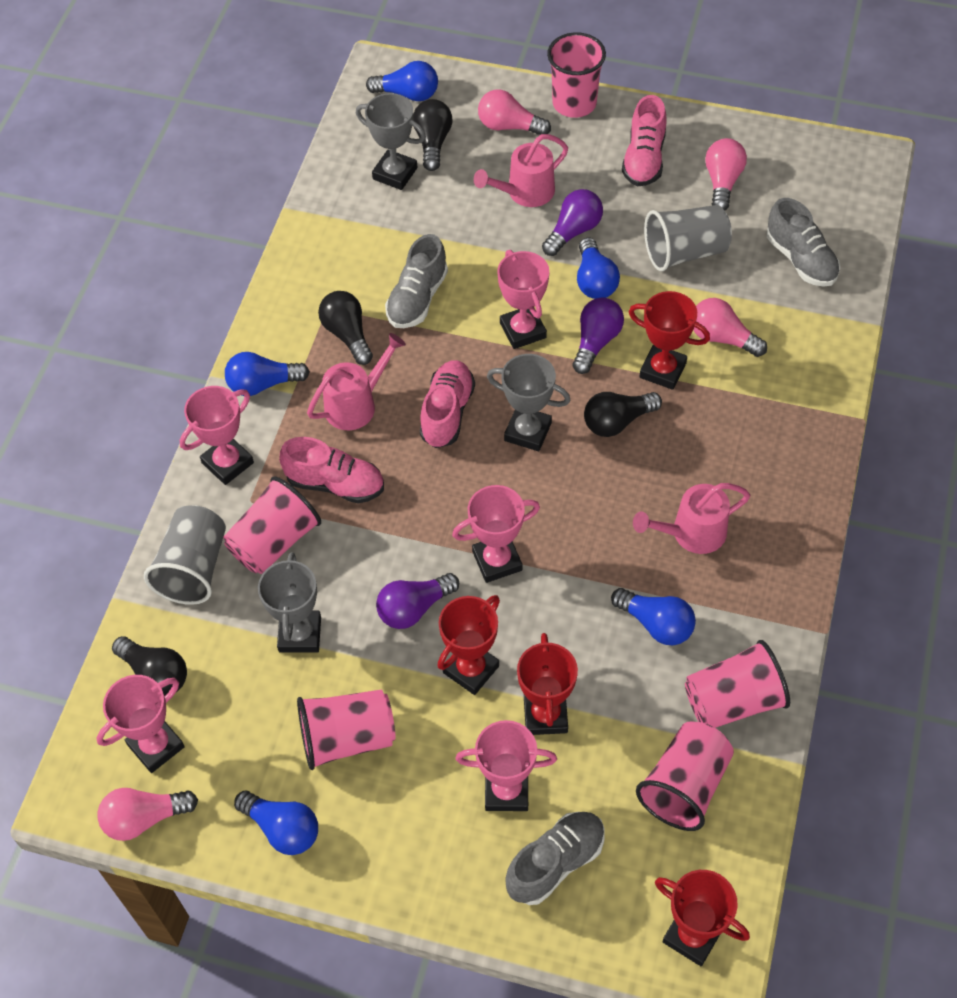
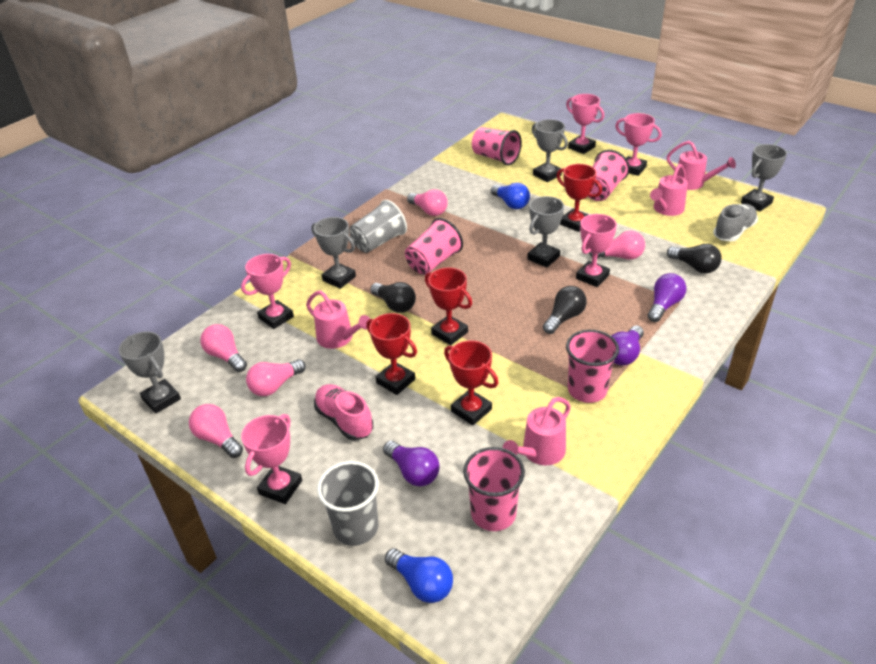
black light bulb: [112,636,187,696] [318,291,373,365] [413,99,452,171] [584,392,662,437] = 4 -> [370,282,416,313] [543,286,587,334] [667,244,722,274] = 3
blue light bulb: [225,352,310,396] [234,791,318,855] [366,61,438,101] [577,238,620,299] [611,588,696,645] = 5 -> [385,548,453,603] [491,183,530,209] = 2
grey shoe: [385,234,448,328] [505,812,605,905] [767,198,840,287] = 3 -> [713,204,758,241] = 1
grey trophy: [258,552,321,653] [356,93,426,190] [487,354,571,451] = 3 -> [119,332,181,414] [311,217,356,289] [527,196,564,267] [532,119,568,182] [741,144,787,211] = 5
pink light bulb: [97,788,198,841] [478,89,551,135] [693,298,767,357] [705,138,747,210] = 4 -> [189,404,243,458] [200,324,247,372] [246,359,306,396] [407,189,448,216] [589,231,645,260] = 5
pink shoe: [279,437,384,504] [420,360,475,448] [622,95,666,186] = 3 -> [314,384,373,440] = 1
pink watering can: [307,333,406,430] [474,134,568,207] [633,483,750,554] = 3 -> [306,290,370,349] [503,397,571,465] [650,164,688,216] [667,141,736,190] = 4

